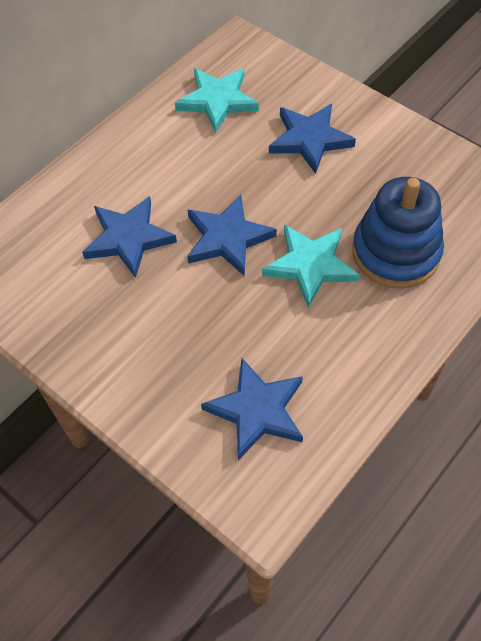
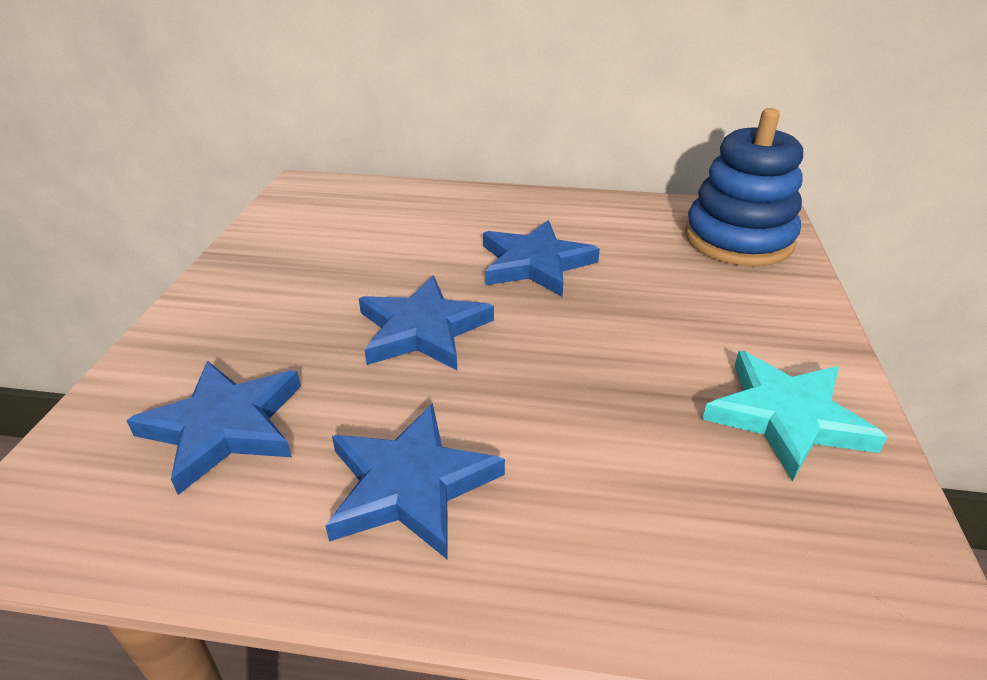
turquoise star: [175,68,259,133] [262,225,359,308] = 2 -> [702,351,888,482] = 1

